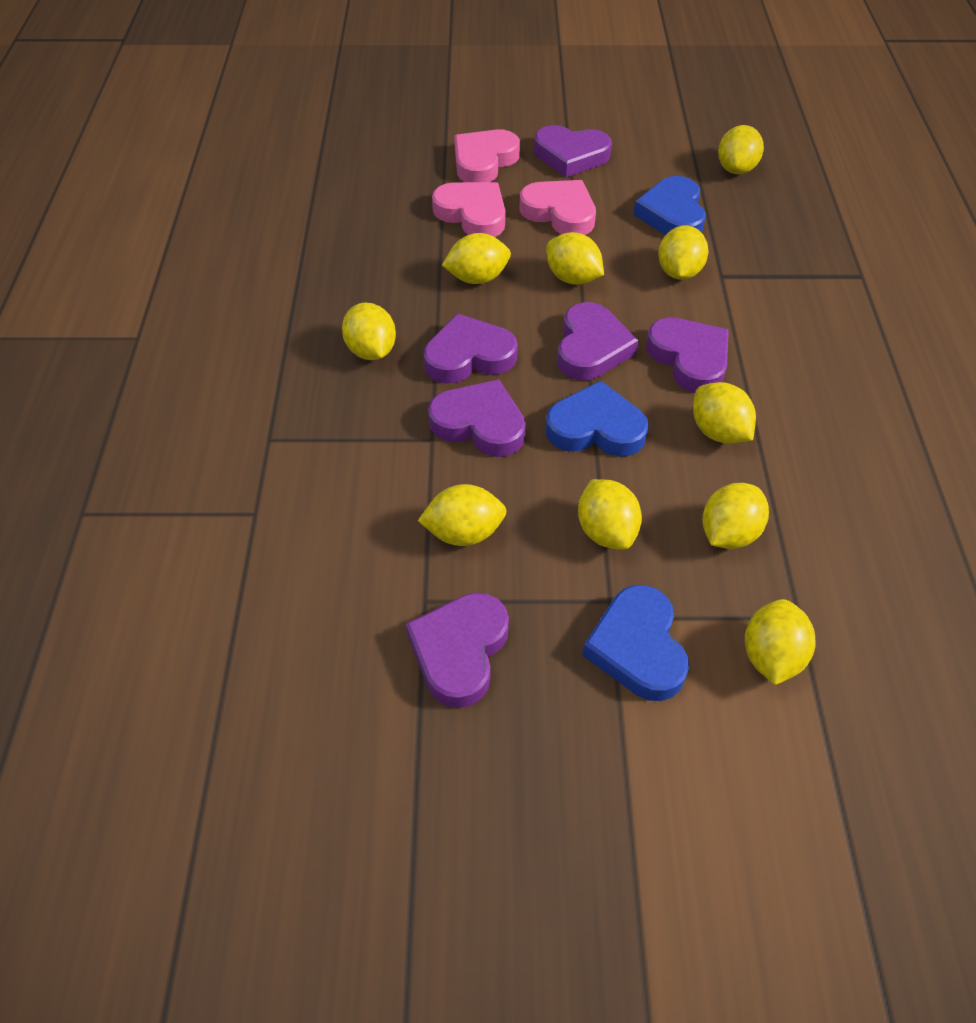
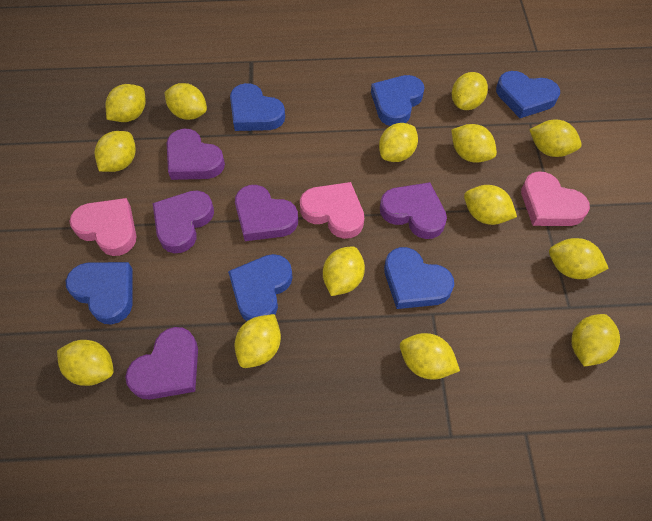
blue heart: [546,381,649,457] [582,585,689,701] [633,176,706,235] = 3 -> [66,262,133,325] [228,254,293,321] [230,83,285,131] [371,75,424,126] [384,247,454,309] [496,71,560,118] = 6
purple heart: [406,593,509,708] [424,313,518,384] [428,379,526,457] [534,125,612,177] [557,302,639,380] [646,317,729,393] = 6 -> [125,327,198,400] [153,191,214,253] [167,129,225,180] [235,185,298,241] [380,182,447,239] = 5
yellow lemon: [342,303,396,360] [418,484,507,546] [442,233,511,284] [546,232,604,285] [578,479,642,550] [658,226,708,280] [693,382,756,444] [702,483,769,549] [718,125,764,174] [745,599,815,685] = 10 -> [57,340,114,386] [95,131,136,172] [105,84,146,122] [164,83,207,120] [235,314,281,368] [323,246,365,296] [379,123,418,162] [400,333,460,379] [451,124,497,163] [452,72,488,110] [464,185,517,225] [529,119,581,157] [549,238,609,279] [571,314,620,367] = 14

